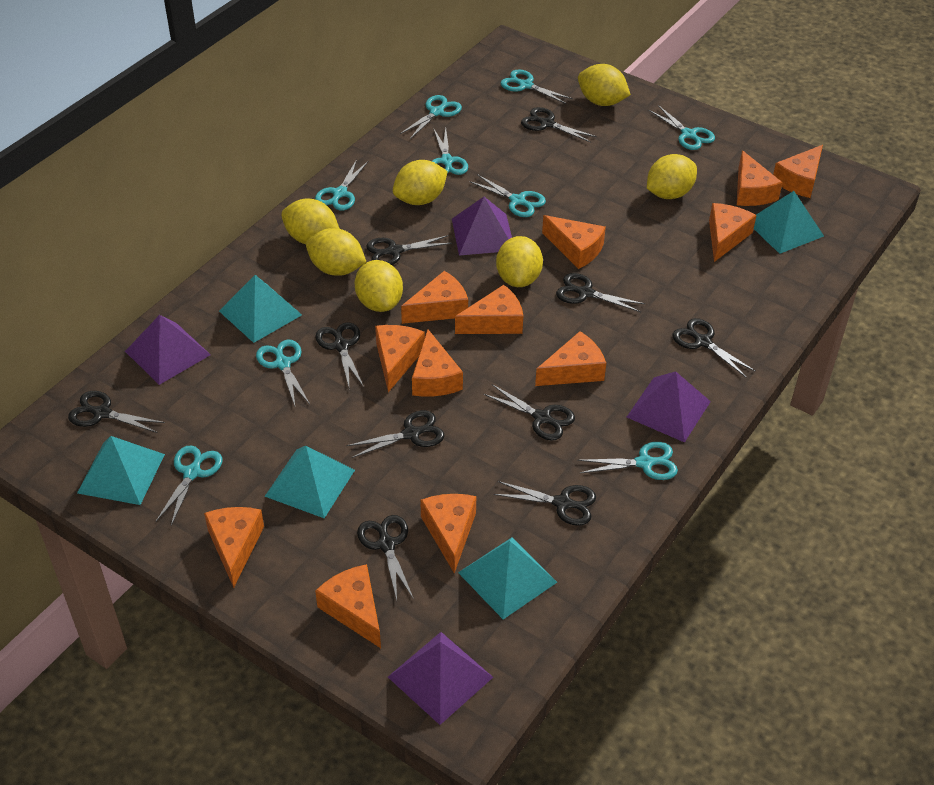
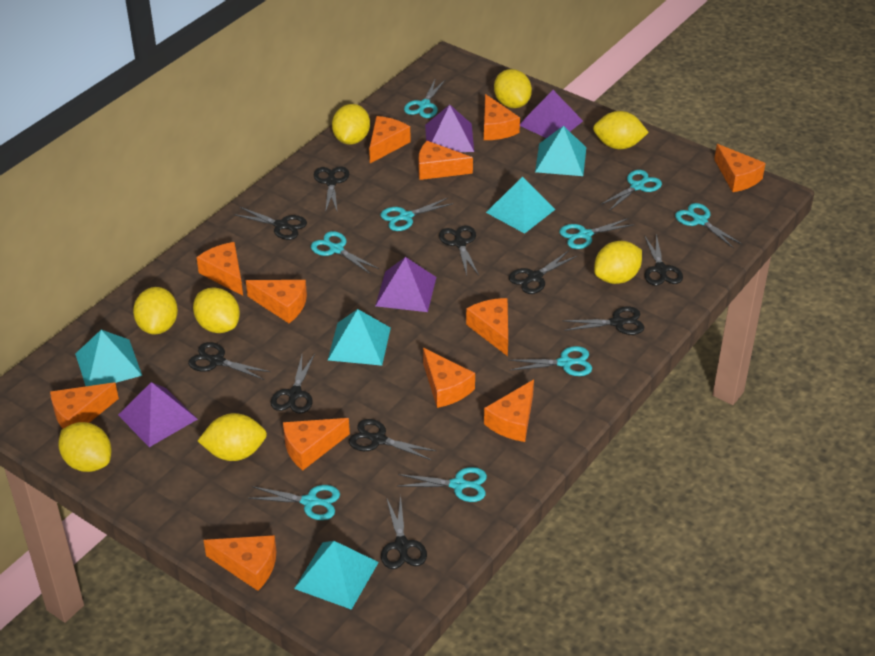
yellow lemon: [281,198,340,244] [306,228,366,276] [355,260,403,312] [393,160,448,205] [496,236,543,287] [578,64,631,106] [647,154,697,199] = 7 -> [58,422,112,472] [133,287,178,335] [193,287,240,333] [198,413,267,461] [332,104,370,144] [494,69,532,108] [593,111,649,149] [594,241,642,284] = 8

